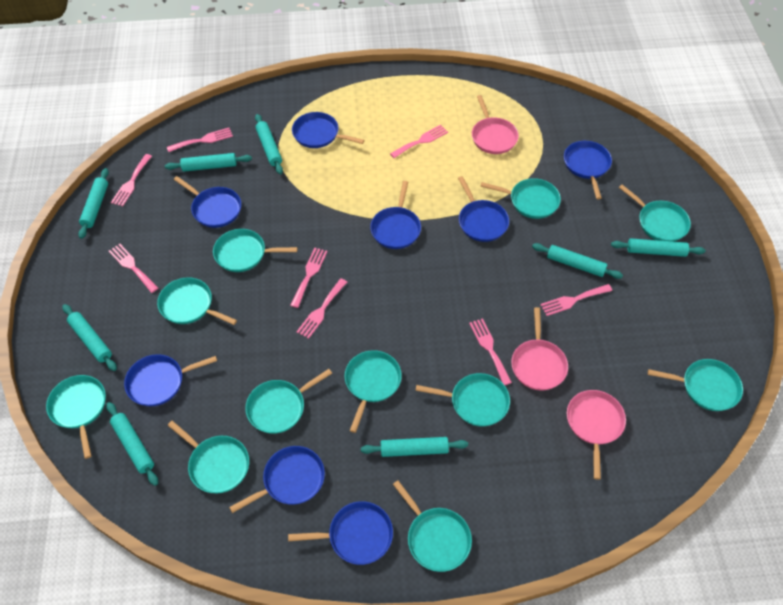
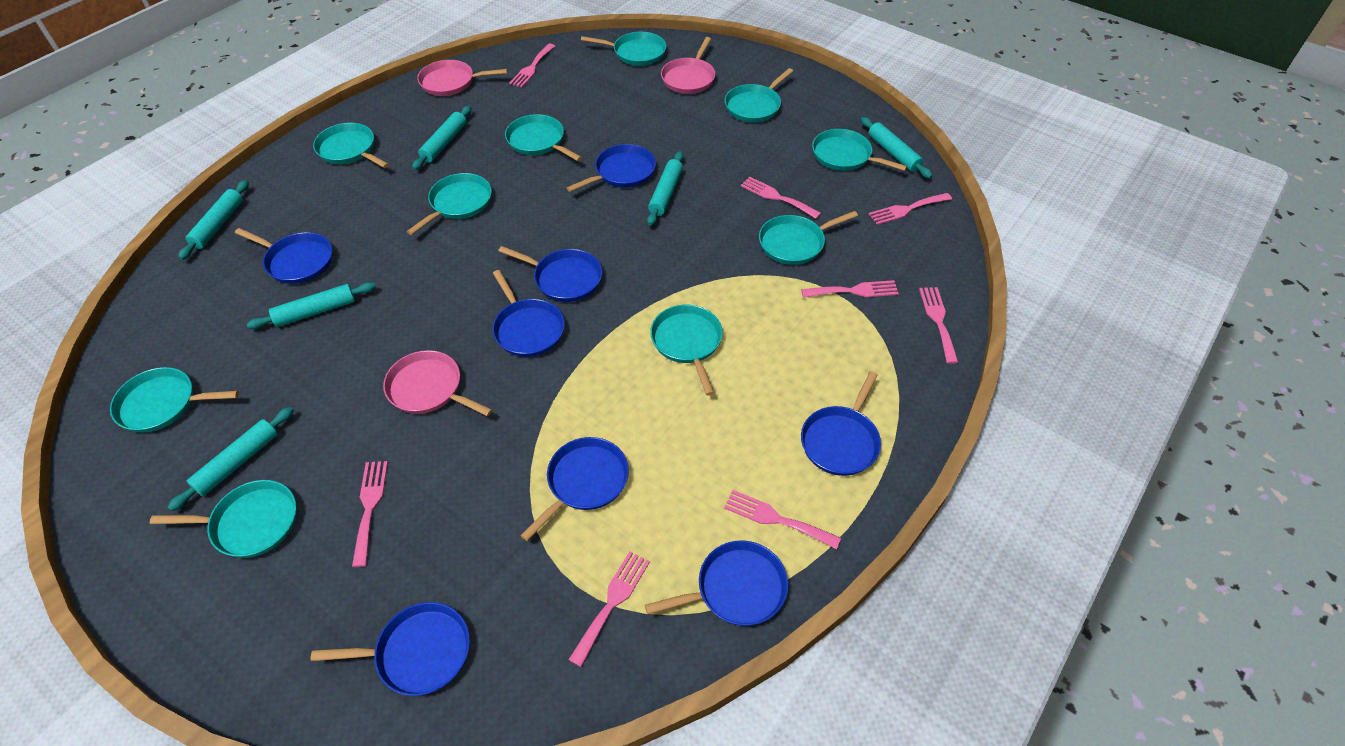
turquoise pan: [46,375,106,459] [157,277,237,325] [168,421,249,493] [213,229,298,272] [245,369,332,434] [344,350,402,433] [393,481,472,572] [415,373,510,427] [480,178,561,219] [619,185,691,242] [648,359,743,411] = 11 -> [110,367,239,432] [150,480,296,558] [313,123,389,168] [407,173,492,235] [505,114,582,161] [581,32,666,66] [650,305,723,395] [725,68,793,122] [759,211,858,265] [812,129,907,171] = 10
turquoise rolling pin: [63,304,117,371] [78,168,109,239] [106,402,158,486] [165,153,252,172] [255,114,283,174] [361,437,468,457] [532,243,623,279] [611,238,705,257] = 8 -> [168,407,294,511] [178,180,249,260] [247,282,376,329] [412,106,472,170] [647,151,683,226] [861,117,932,179] = 6

